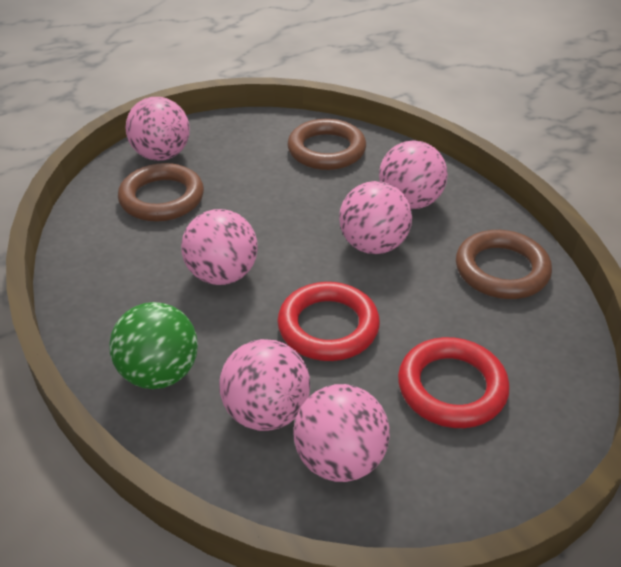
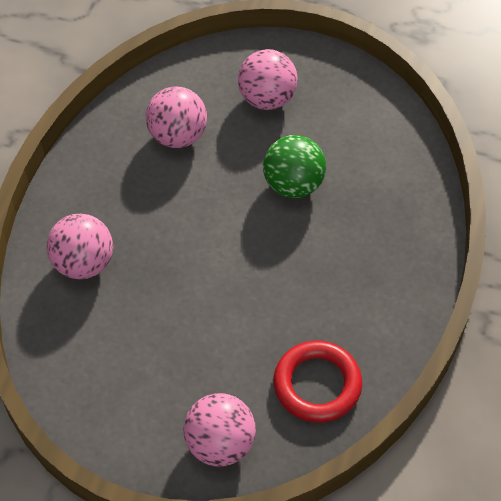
brown ring: [118,163,204,222] [287,119,366,170] [456,230,552,299] = 3 -> none = 0
pink ball: [125,97,190,161] [181,209,258,285] [219,339,310,431] [293,384,390,482] [339,181,412,254] [379,140,448,209] = 6 -> [47,214,113,279] [146,86,207,148] [183,393,256,466] [238,49,298,110] = 4
red ring: [277,282,380,361] [398,337,510,428] = 2 -> [273,341,362,423] = 1

